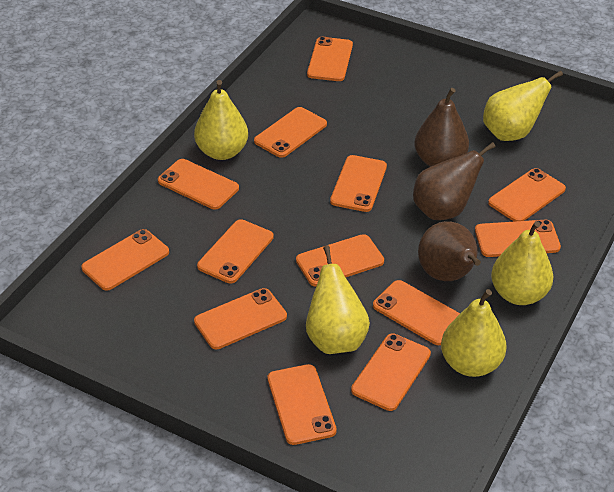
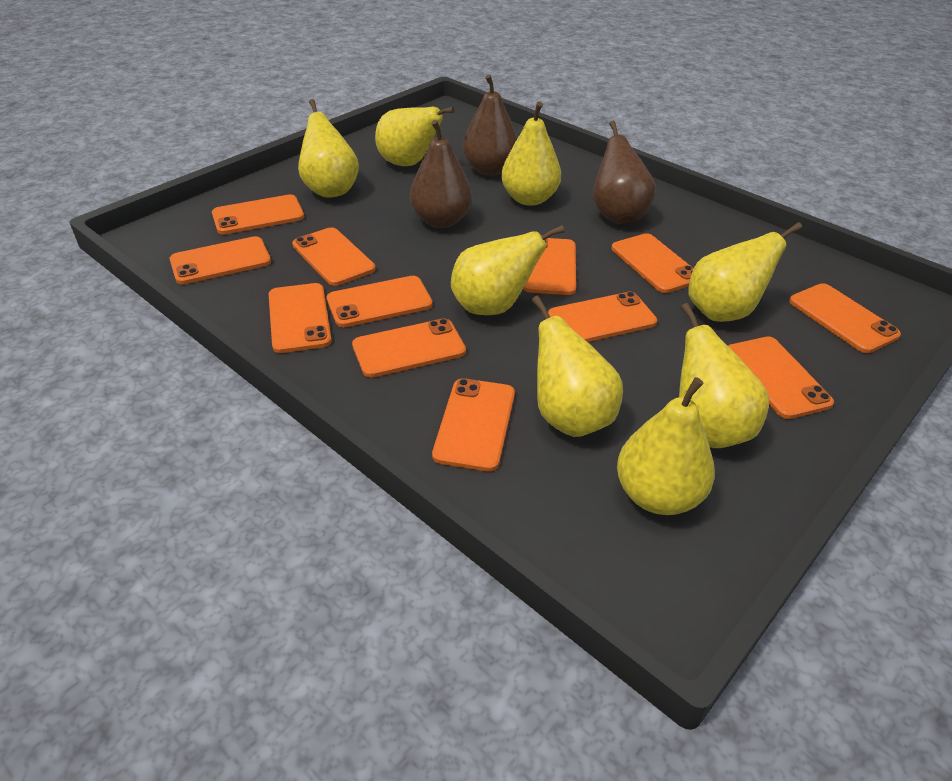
orange phone: [81,229,169,291] [158,159,239,210] [194,288,287,349] [197,219,274,284] [254,107,327,158] [268,364,337,445] [296,234,384,287] [307,37,353,81] [330,155,387,212] [351,333,431,411] [373,280,460,345] [475,220,561,257] [488,168,566,222] = 13 -> [170,236,271,284] [212,194,304,235] [269,283,332,353] [292,227,376,286] [327,276,433,327] [352,318,466,378] [432,378,515,471] [523,238,576,295] [548,291,657,342] [611,233,694,293] [728,337,834,419] [789,283,901,353] = 12
yellow pear: [194,80,248,160] [306,245,370,354] [441,289,507,377] [483,71,563,141] [491,221,554,305] = 5 -> [298,99,359,198] [375,107,455,166] [451,225,564,315] [501,102,561,206] [532,296,623,437] [617,377,715,515] [679,303,769,448] [689,222,802,322] = 8

